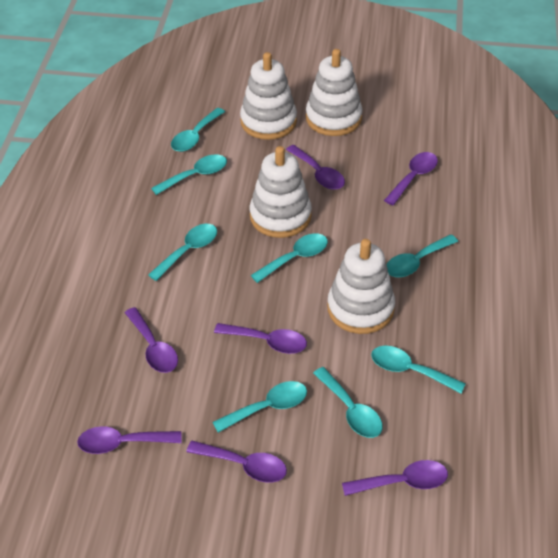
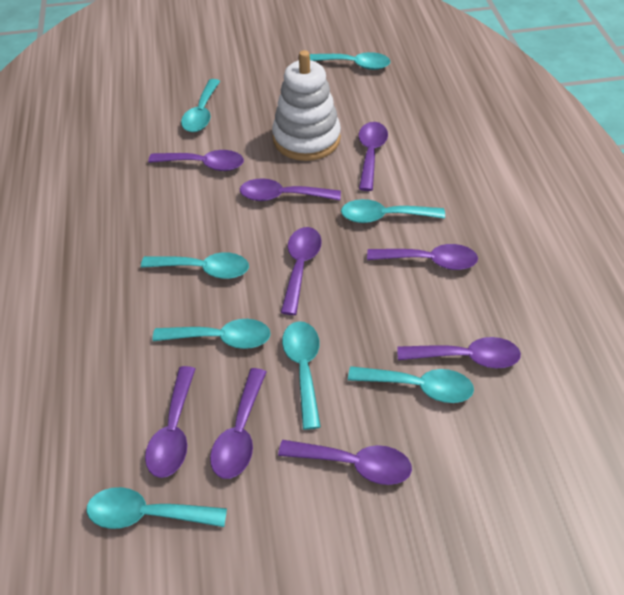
purple spoon: [77,426,182,454] [125,307,178,373] [186,441,287,483] [214,323,307,354] [286,145,345,190] [342,460,448,496] [384,152,438,205] = 7 -> [145,366,195,478] [148,150,244,171] [210,368,266,479] [240,178,341,201] [278,440,412,485] [281,227,322,315] [359,122,388,191] [367,244,478,270] [397,337,521,368] = 9
white stacking toy: [240,52,297,140] [250,146,312,238] [306,49,363,136] [327,239,395,334] = 4 -> [272,50,341,161] = 1

